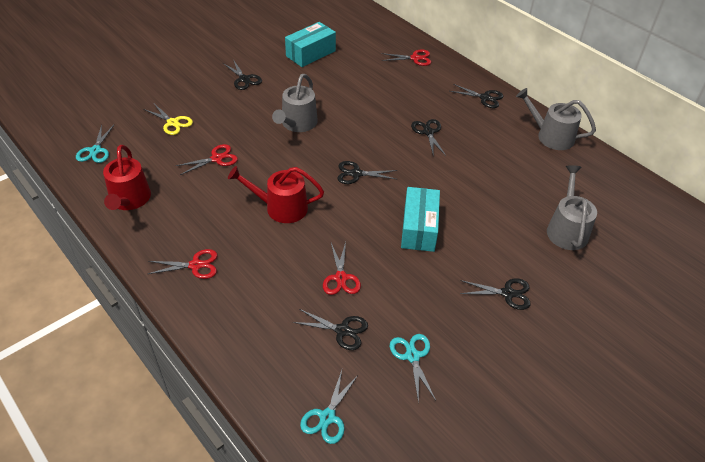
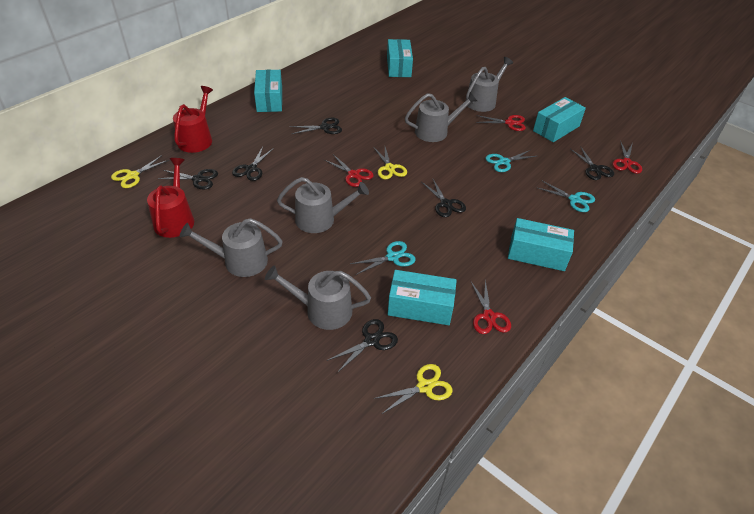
grey watering can: [272,74,318,132] [516,88,596,150] [547,165,597,250] = 3 -> [180,218,283,277] [265,265,371,330] [277,177,369,233] [405,92,477,142] [466,57,513,112] = 5
turquoise box: [285,22,336,67] [401,187,440,252] = 2 -> [254,70,282,112] [387,39,413,77] [388,270,457,325] [508,218,574,271] [533,97,586,142] = 5
yellow scissors: [143,104,193,135] = 1 -> [111,155,169,188] [373,147,407,179] [374,364,453,414] = 3

